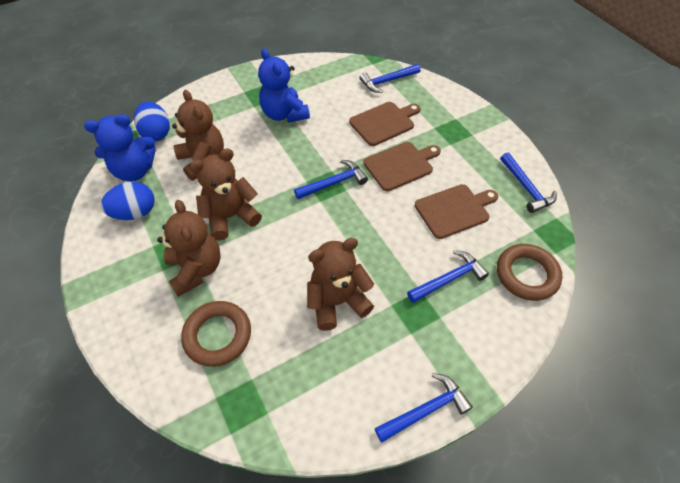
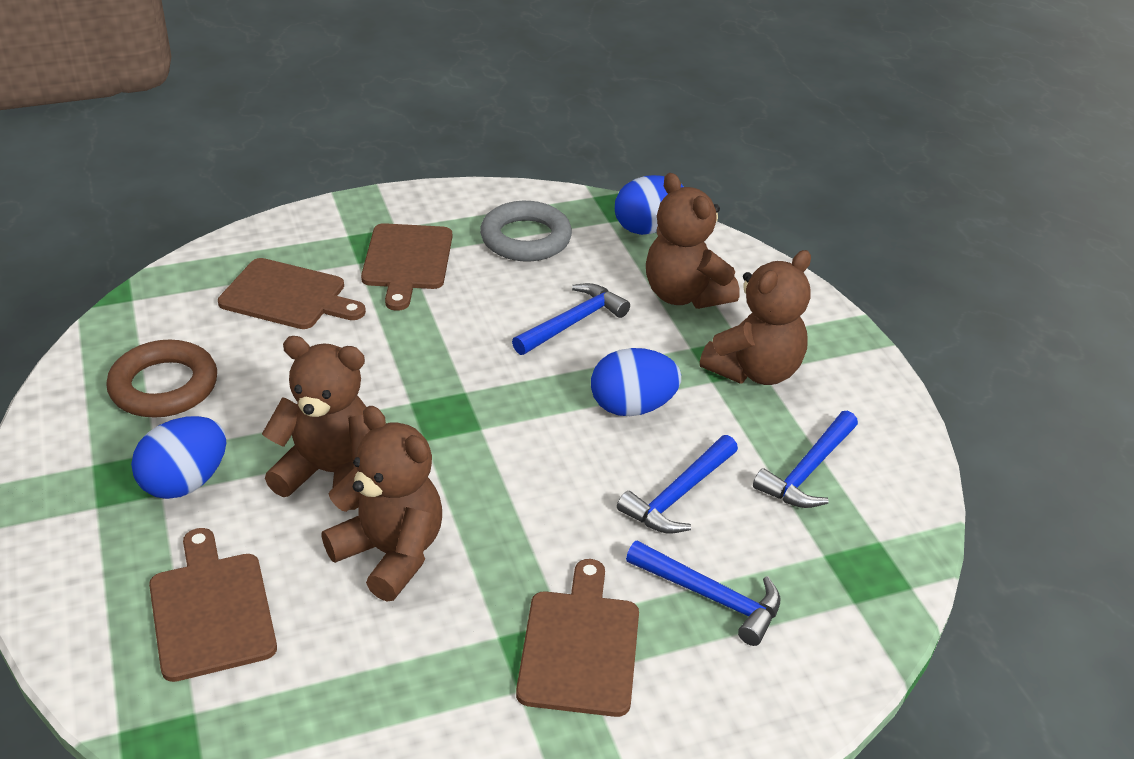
blue egg: [100,182,155,220] [134,101,170,141] = 2 -> [131,416,226,499] [591,348,681,416] [615,175,684,235] = 3
blue hammer: [294,160,368,199] [359,64,421,93] [375,373,473,442] [407,250,489,303] [500,152,557,213] = 5 -> [512,283,630,355] [617,435,738,534] [626,541,780,646] [753,411,858,508] = 4
blue teddy bear: [84,114,156,181] [258,48,310,123] = 2 -> none = 0
brown cutting board: [349,102,420,146] [363,142,441,191] [415,184,498,239] = 3 -> [149,528,277,682] [218,258,366,329] [361,223,452,311] [516,559,639,717] = 4
brown ring: [181,301,251,367] [497,244,562,301] = 2 -> [106,340,217,418] = 1
grey ring: none = 0 -> [480,201,572,262] = 1

